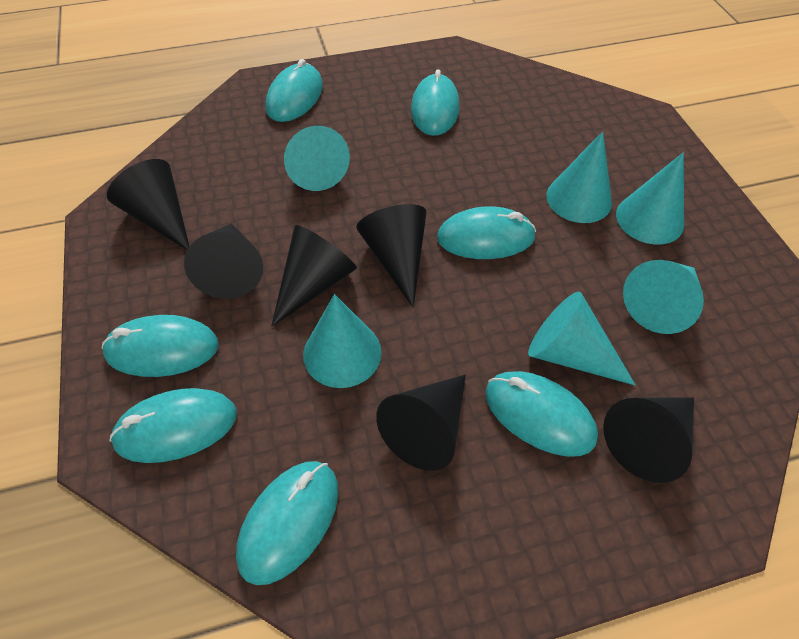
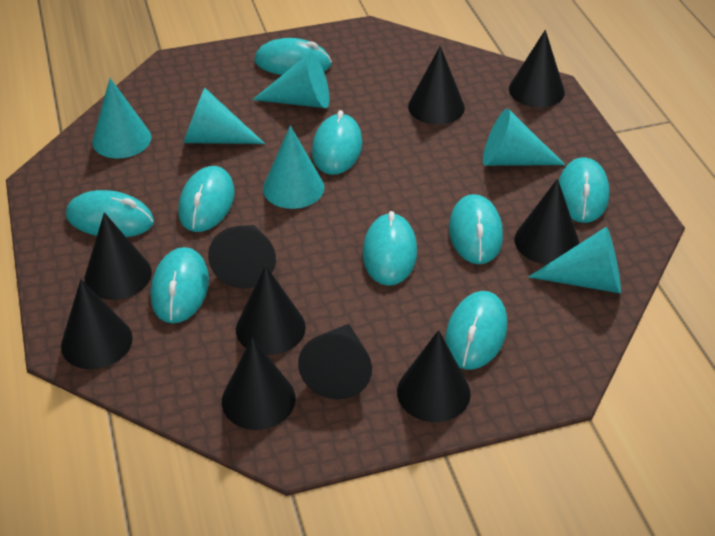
black cone: [107,159,189,250] [184,224,263,299] [271,225,357,327] [356,204,427,307] [376,375,466,471] [603,397,694,483] = 6 -> [61,279,133,369] [84,212,152,300] [208,225,276,289] [222,337,296,430] [236,265,306,355] [298,324,372,399] [397,330,471,422] [408,46,465,125] [509,30,565,108] [514,179,579,264] = 10
turquoise mouse: [102,315,219,377] [109,388,237,463] [236,461,338,585] [265,59,323,122] [411,69,460,136] [437,206,536,259] [485,371,598,457] = 7 -> [66,190,154,237] [151,247,209,323] [178,166,235,232] [255,38,332,75] [312,110,362,175] [363,211,417,286] [445,291,507,370] [449,194,503,264] [559,157,610,223] = 9

